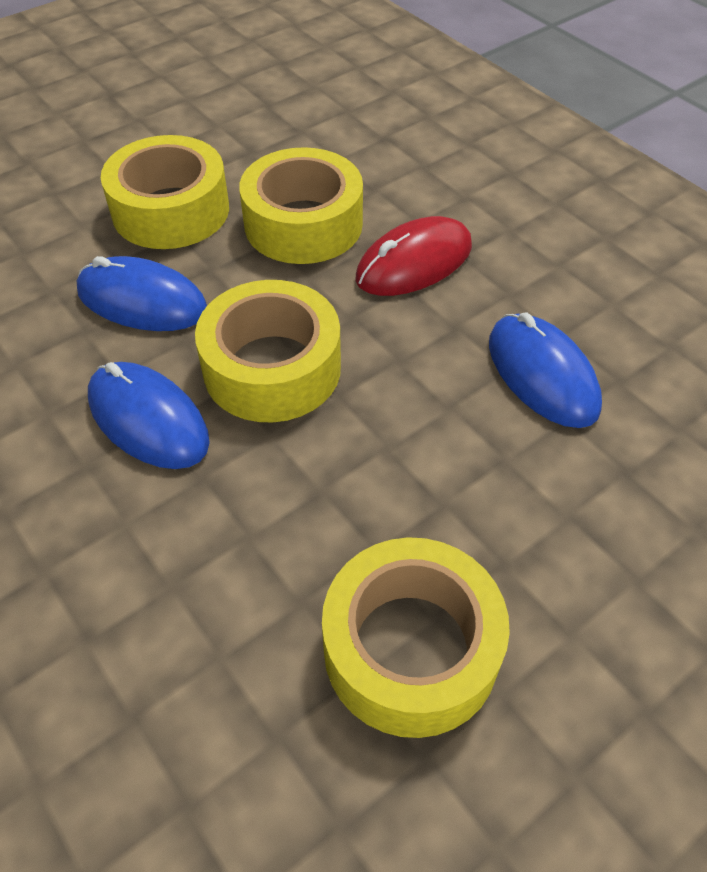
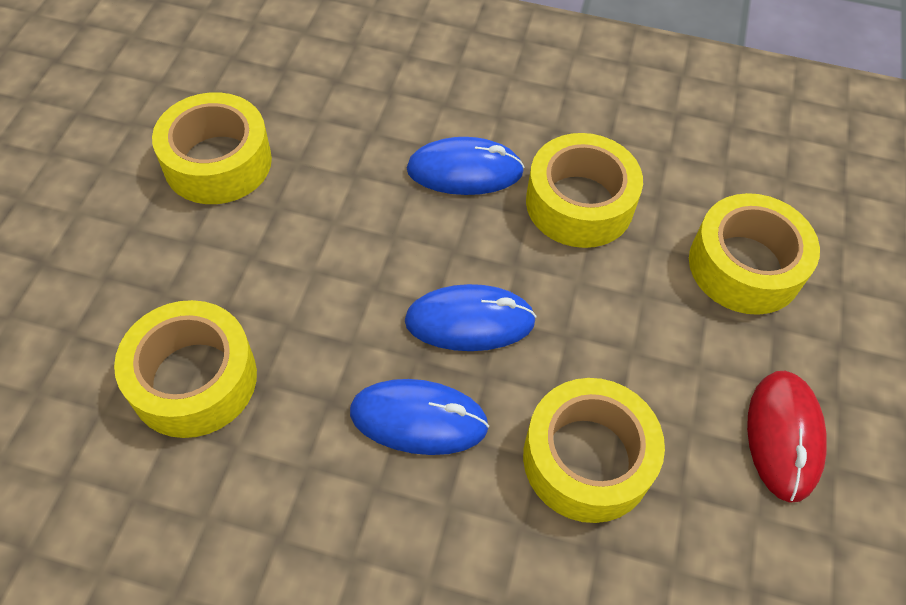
yellow tape: [101,135,229,249] [195,280,341,422] [239,147,363,264] [322,537,510,738] = 4 -> [114,300,257,438] [152,92,272,204] [523,378,665,523] [526,133,643,248] [689,193,820,315] = 5

